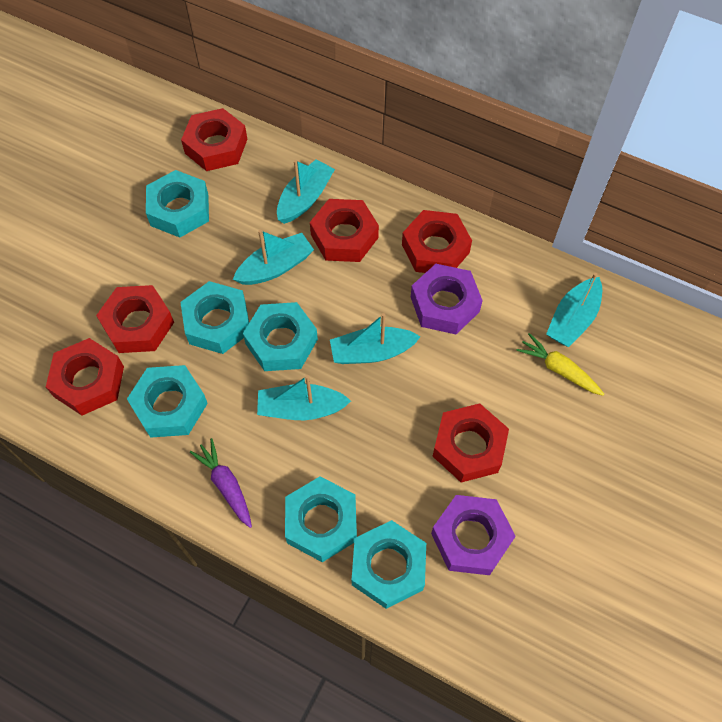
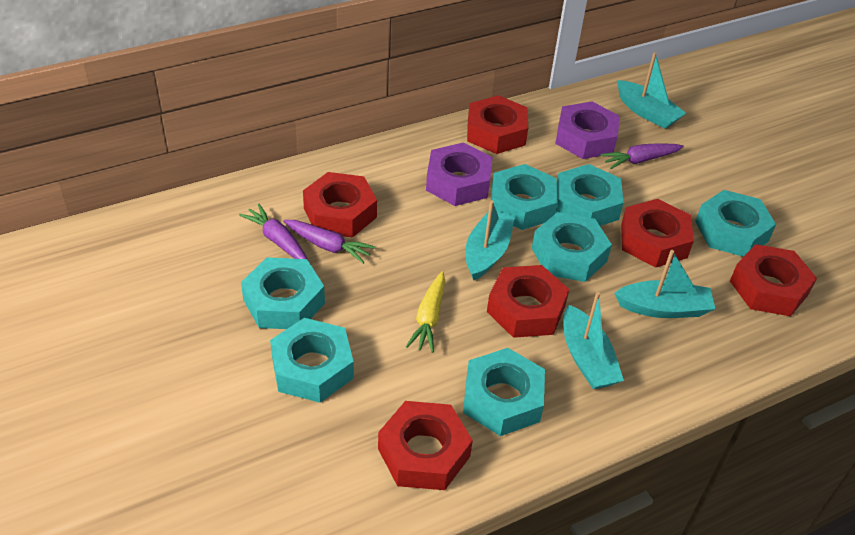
purple carrot: [190,438,252,528] = 1 -> [239,204,308,260] [283,220,375,264] [600,143,684,169] = 3
turquoise boat: [233,230,314,285] [257,375,351,420] [277,159,335,224] [330,313,421,364] [546,273,602,347] = 5 -> [466,200,515,281] [563,292,624,390] [614,250,715,318] [617,52,686,129] = 4
turquoise nut: [127,365,208,438] [146,170,209,238] [180,281,249,354] [243,302,318,371] [285,476,357,562] [352,520,426,609] = 6 -> [241,257,325,329] [270,318,354,403] [463,348,545,436] [491,164,557,230] [532,212,612,282] [556,164,624,226] [695,190,776,257] = 7

